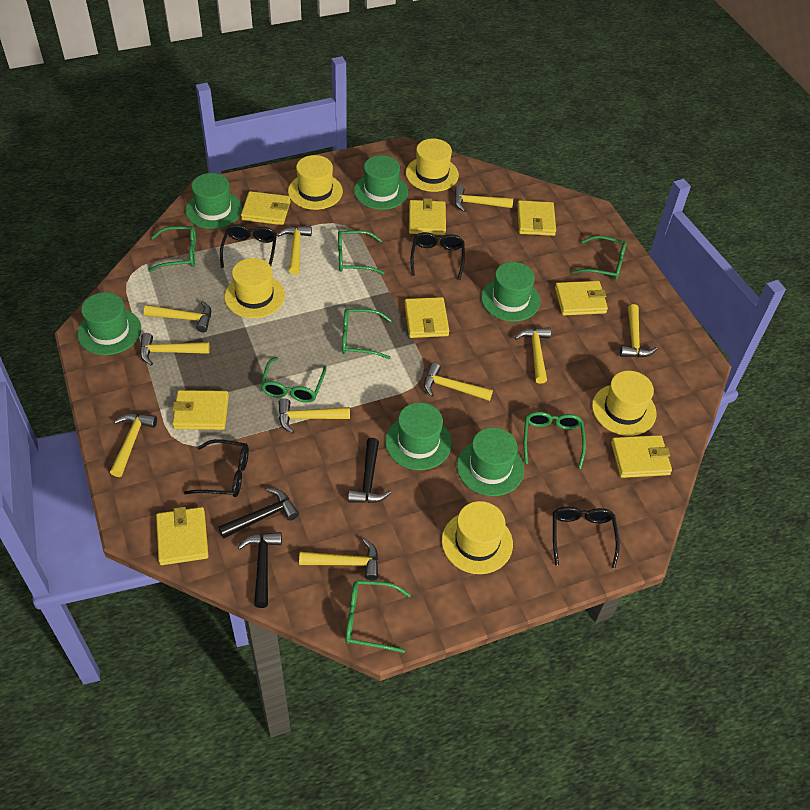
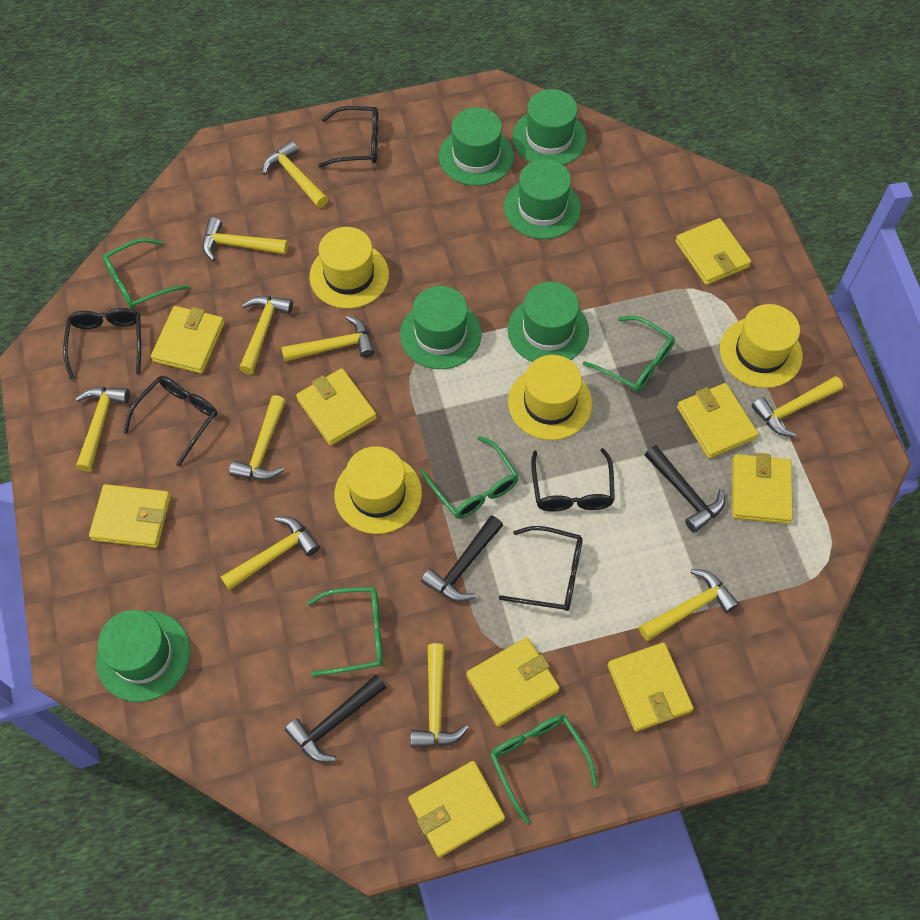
black glasses: [184,439,249,497] [220,224,277,268] [411,232,465,280] [553,507,620,568] = 4 -> [63,308,141,380] [123,376,217,467] [318,106,379,168] [499,526,583,611] [531,448,615,511] = 5
green glasses: [148,226,196,272] [260,357,327,403] [338,230,385,274] [342,309,392,359] [346,580,411,653] [524,412,586,469] [573,235,627,280] = 7 -> [103,238,190,310] [307,587,383,676] [421,436,519,519] [490,715,598,824] [583,316,675,392] = 5
yellow hat: [224,258,285,318] [288,155,343,210] [406,139,459,192] [442,501,513,574] [592,371,656,436] = 5 -> [309,227,389,309] [334,446,422,534] [508,355,592,440] [720,304,803,388] = 4
yellow wallet: [156,507,208,565] [172,390,229,430] [241,191,291,225] [405,297,449,338] [409,198,446,235] [517,200,556,236] [555,281,608,315] [611,435,672,478] = 8 -> [89,484,171,548] [151,306,225,374] [296,368,377,446] [408,761,505,857] [466,637,560,727] [608,643,694,731] [675,218,751,285] [677,383,758,459] [732,453,793,524] = 9

